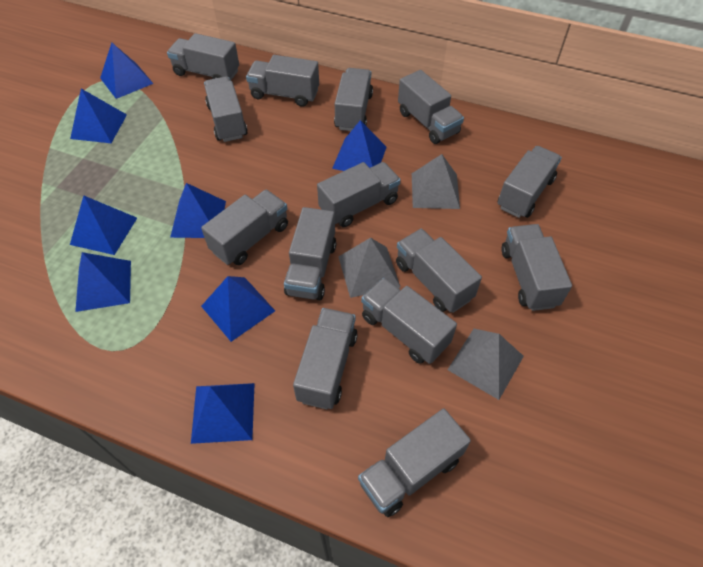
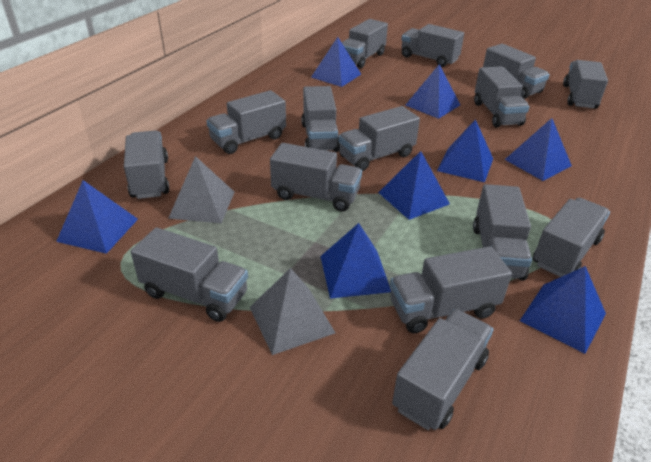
grey pyramid: [338,238,400,298] [412,154,460,209] [448,329,524,400] = 3 -> [168,156,234,223] [250,268,335,355] = 2
grey truck: [167,33,239,81] [201,190,288,265] [204,76,248,142] [246,55,319,107] [284,207,336,300] [293,308,358,410] [317,162,401,227] [334,68,373,131] [358,408,471,517] [361,278,457,364] [396,229,482,313] [398,70,464,144] [497,146,562,218] [502,224,572,311] = 14 -> [124,130,169,199] [131,227,248,322] [206,90,286,154] [270,143,362,212] [302,86,340,152] [338,106,420,171] [342,19,388,68] [390,246,512,333] [392,309,493,430] [401,24,464,67] [473,184,532,281] [474,66,529,127] [483,44,550,99] [533,198,610,277] [563,60,608,109] = 15

